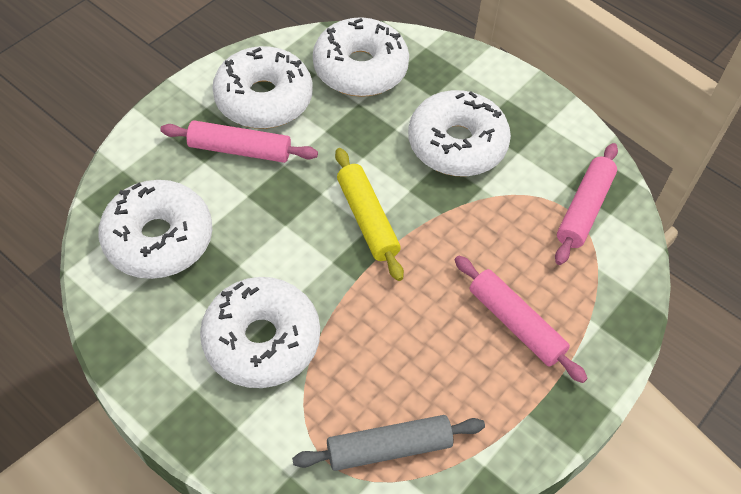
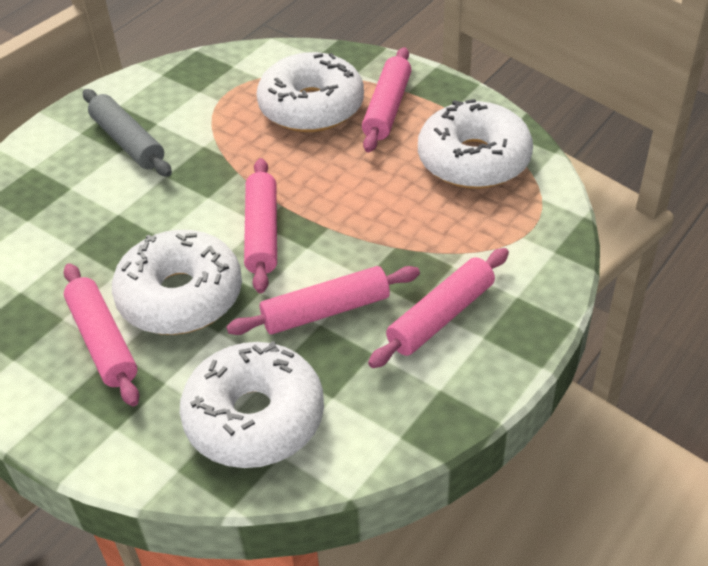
pink rolling pin: [160,120,318,163] [455,256,588,383] [555,143,618,265] = 3 -> [63,263,139,407] [226,266,420,335] [244,158,277,293] [362,47,411,152] [368,248,509,368] = 5
white donut: [98,180,212,279] [200,277,320,388] [212,46,313,129] [313,17,409,97] [408,90,511,176] = 5 -> [112,230,242,335] [180,342,324,468] [257,52,364,132] [418,99,533,189] = 4
yellow rolling pin: [335,148,404,281] = 1 -> none = 0

